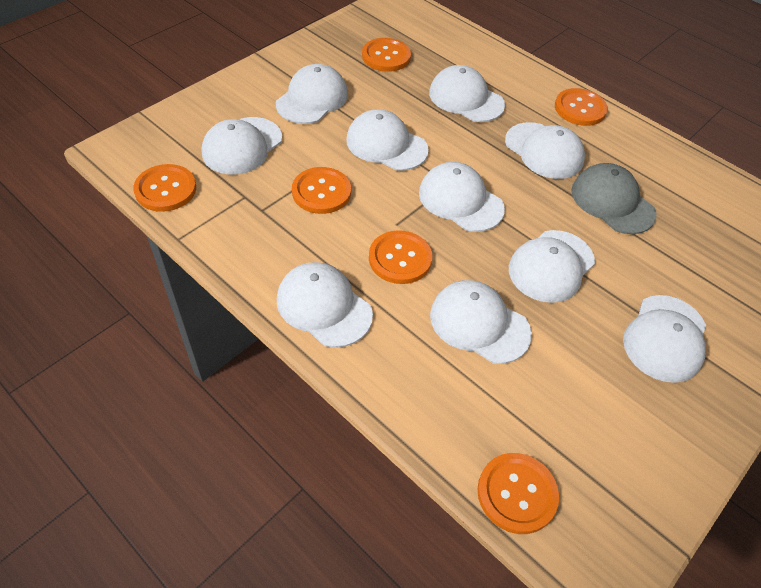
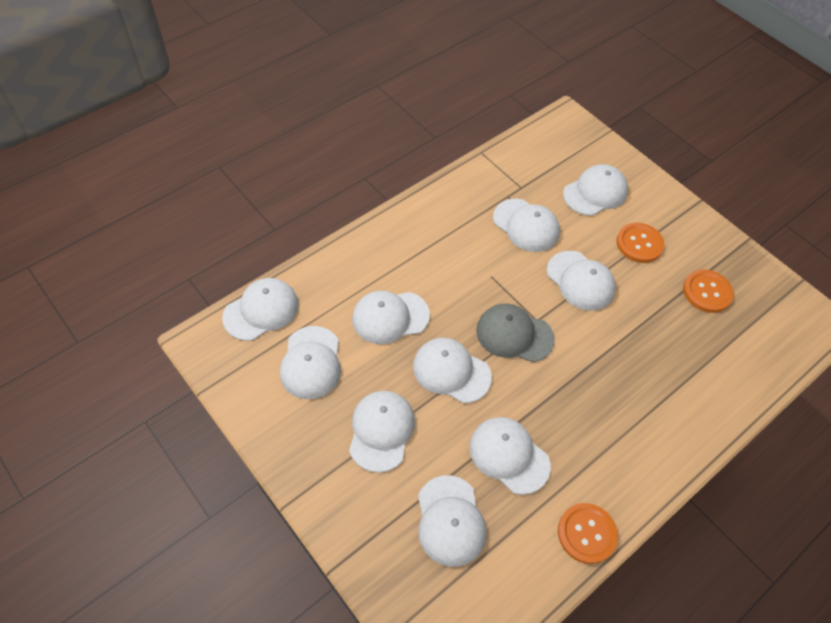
orange button: [133,164,196,212] [292,167,351,214] [362,38,411,72] [369,230,432,284] [477,453,559,534] [555,88,608,126] = 6 -> [558,503,618,564] [616,223,665,263] [683,270,734,313] = 3

